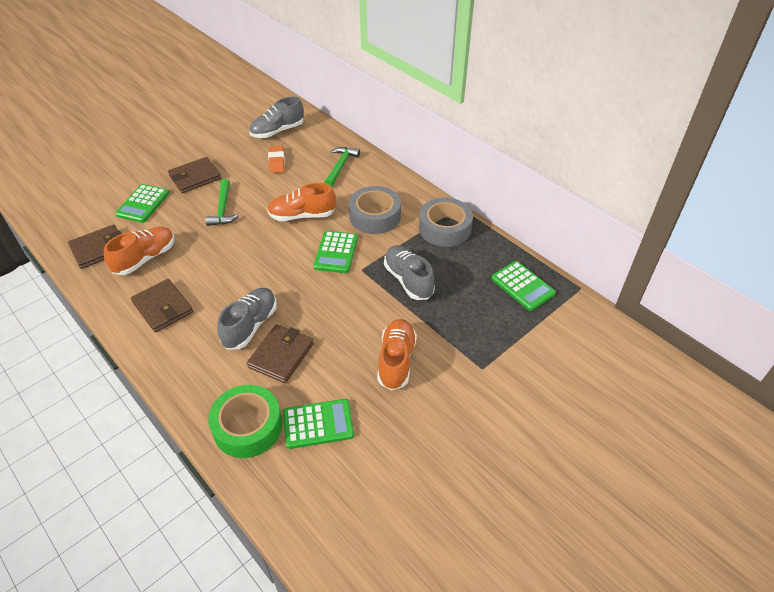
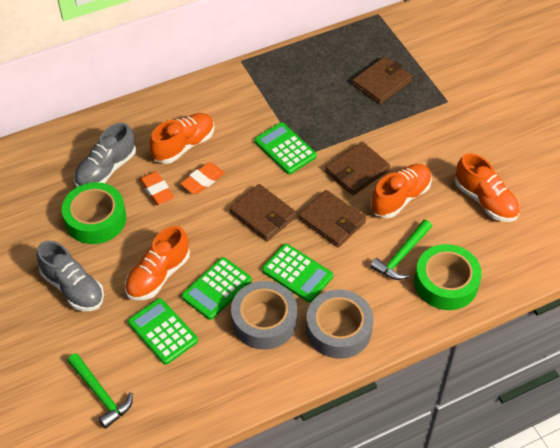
green tape: [208,385,282,458] = 1 -> [62,182,126,244] [414,244,482,310] = 2
grey shoe: [217,288,277,350] [249,97,304,138] [384,245,435,300] = 3 -> [37,241,104,311] [74,123,136,187] = 2
orange eraser: [268,146,285,173] = 1 -> [139,171,174,205] [180,162,224,194] = 2
orange shoe: [104,227,175,275] [267,183,336,221] [377,319,417,391] = 3 -> [125,226,190,300] [149,113,214,164] [371,164,432,218] [455,153,520,222] = 4

